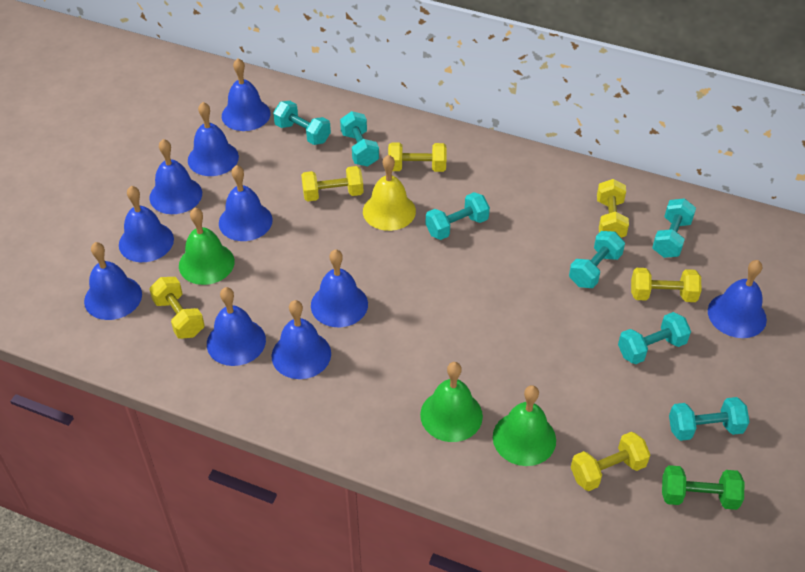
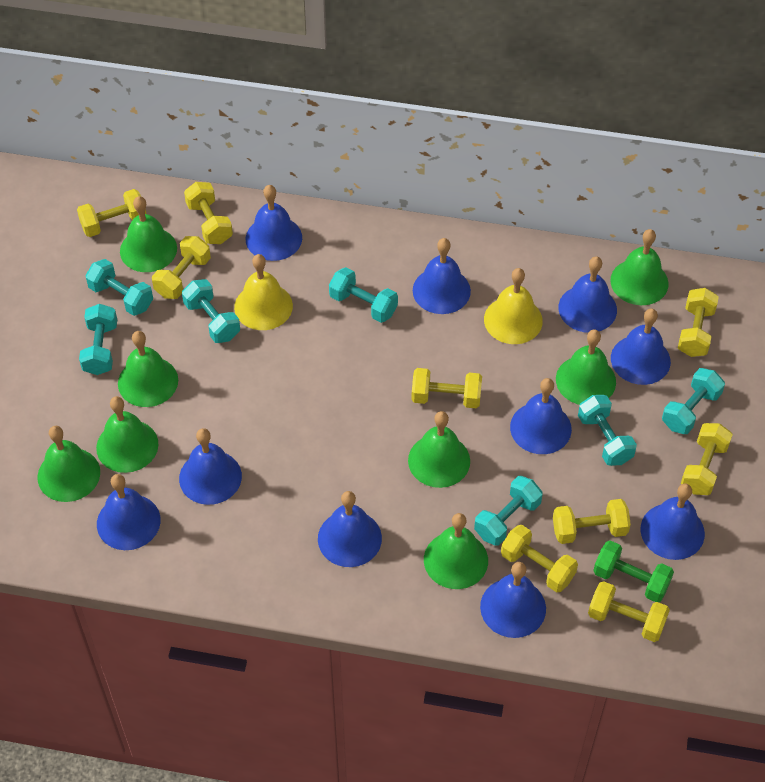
green bell: [179,208,235,285] [420,362,483,442] [493,385,556,466] = 3 -> [37,426,100,502] [96,396,158,473] [118,331,178,407] [120,196,177,272] [408,411,470,488] [424,513,488,589] [556,329,616,405] [610,229,669,305] = 8
yellow bell: [363,155,416,231] = 1 -> [234,254,293,330] [484,268,543,344] = 2
yellow dumbbell: [149,277,205,339] [301,166,364,201] [388,143,447,172] [571,432,650,491] [597,179,629,238] [631,268,701,302] = 6 -> [77,189,146,237] [152,236,211,299] [184,182,233,244] [411,368,482,408] [501,525,578,593] [553,499,631,544] [588,581,670,642] [678,288,719,357] [681,423,733,495] = 9

